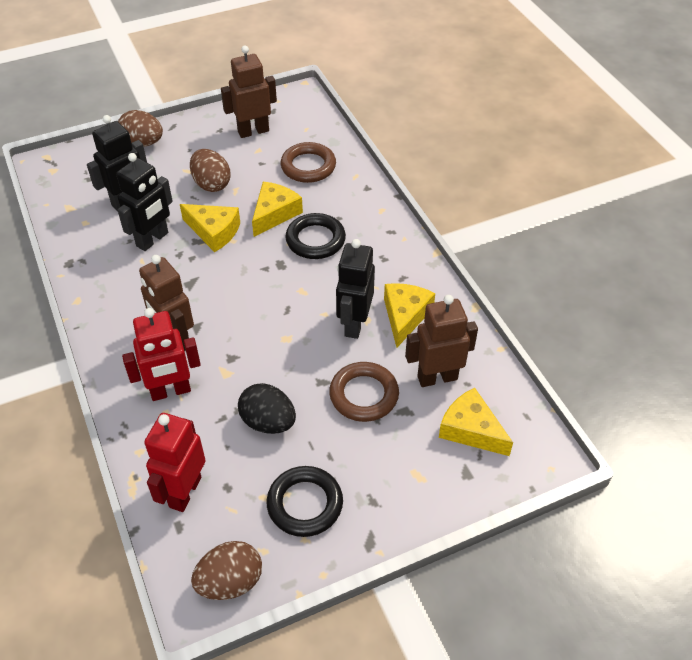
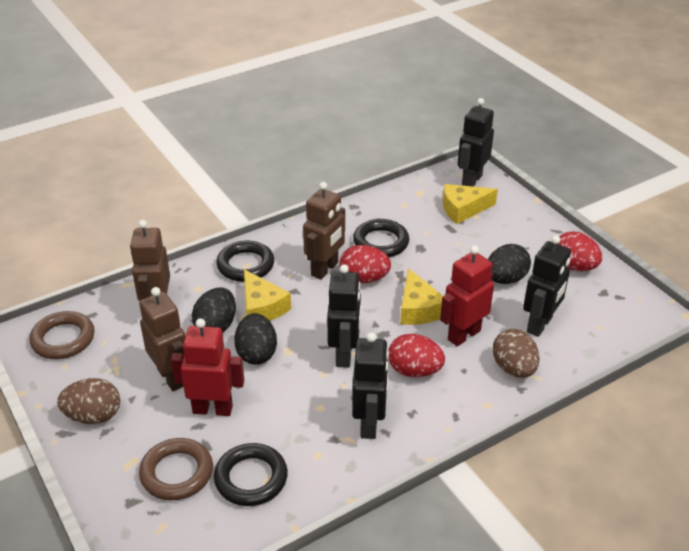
black egg: [238,383,296,434] = 1 -> [192,287,236,333] [234,313,277,365] [488,244,531,284] = 3
black ring: [266,466,343,537] [286,213,346,259] = 2 -> [214,443,288,506] [216,241,274,282] [353,219,409,257] = 3
black robot: [87,115,147,211] [116,153,173,251] [336,239,375,339] = 3 -> [327,264,361,368] [352,332,389,439] [458,98,494,187] [523,235,571,337] = 4
brown egg: [118,110,163,147] [190,149,231,192] [191,541,262,600] = 3 -> [57,378,120,424] [493,329,540,378] = 2
red egg: none = 0 -> [340,245,391,283] [388,334,445,377] [558,231,602,271] = 3
yellow cheese: [180,204,240,252] [252,182,303,237] [384,283,435,348] [439,388,513,456] = 4 -> [244,270,291,321] [400,268,443,325] [443,184,498,224] = 3

